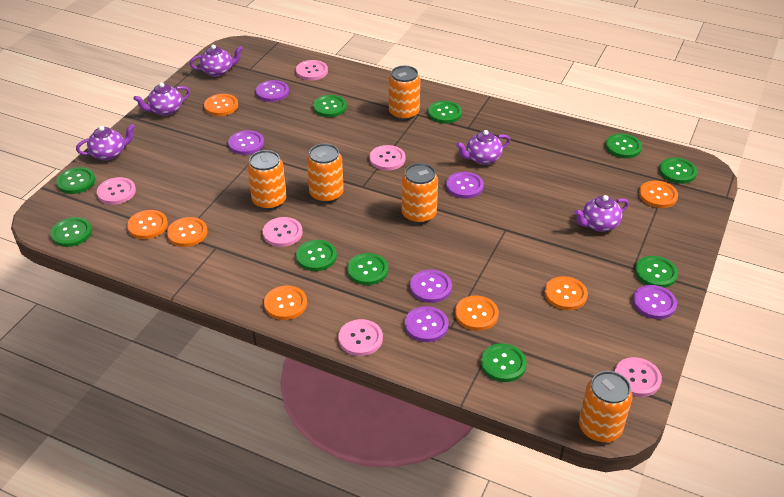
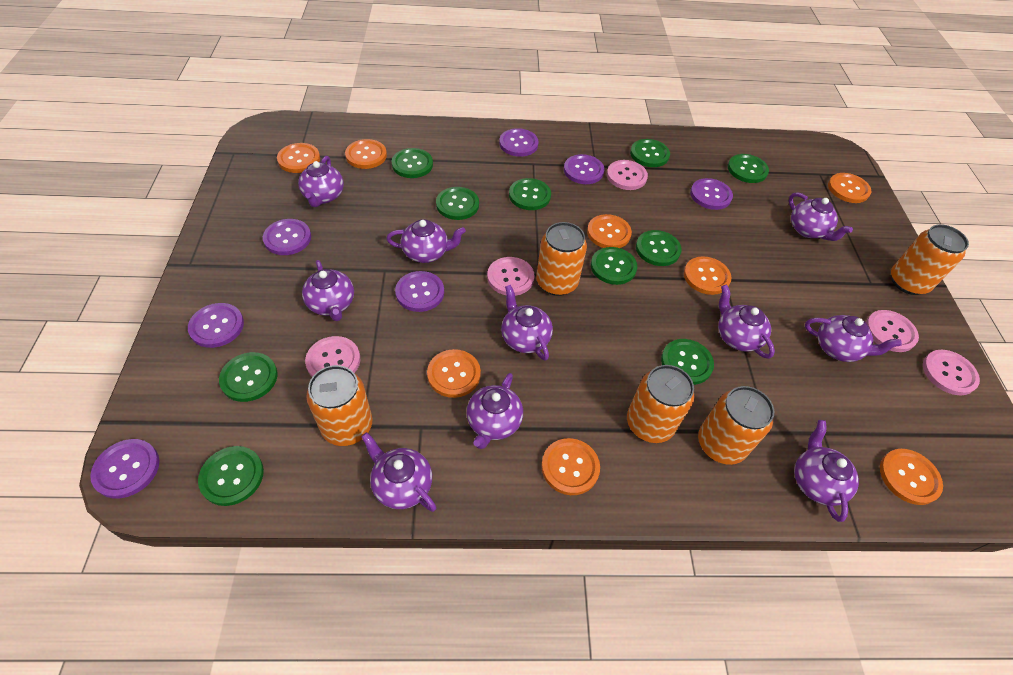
orange button: [127,210,168,239] [167,217,208,247] [204,94,238,116] [264,286,307,320] [455,296,499,331] [545,276,588,310] [639,181,678,208] = 7 -> [277,143,320,173] [345,139,387,169] [427,349,481,398] [541,438,600,495] [587,214,632,248] [684,256,731,295] [828,173,871,203] [880,449,943,505] = 8
pink button: [97,177,136,205] [263,217,302,247] [296,60,328,81] [338,319,383,356] [369,145,406,171] [614,357,662,397] = 6 -> [305,336,360,377] [487,257,534,296] [607,160,648,190] [866,310,919,352] [923,350,980,395] = 5
purple button: [228,130,264,155] [256,80,289,102] [405,306,448,342] [410,270,452,303] [446,172,484,199] [633,285,677,319] = 6 -> [90,439,160,499] [188,303,244,348] [263,219,311,255] [395,271,444,312] [499,128,539,157] [564,154,604,184] [690,178,733,210] = 7
purple teapot: [76,124,135,161] [134,82,190,116] [190,45,243,77] [456,130,510,165] [574,195,629,232] = 5 -> [298,156,344,207] [302,260,354,321] [361,432,437,512] [386,219,466,263] [467,373,523,449] [501,285,553,361] [718,285,775,359] [789,192,853,241] [794,420,859,522] [805,315,902,362] = 10

